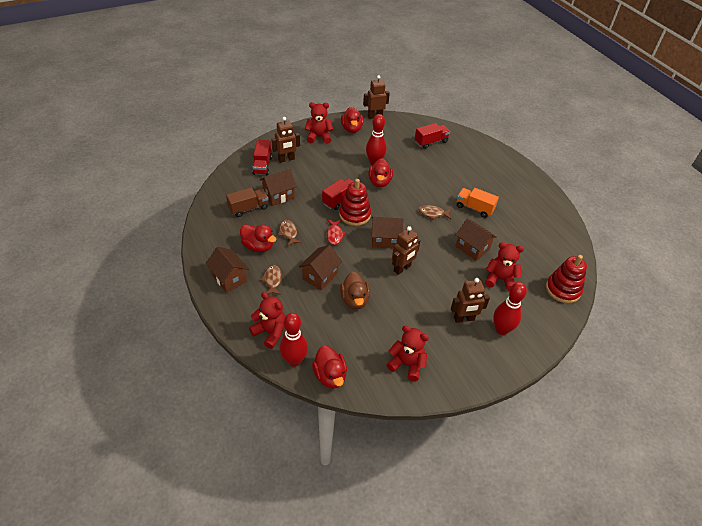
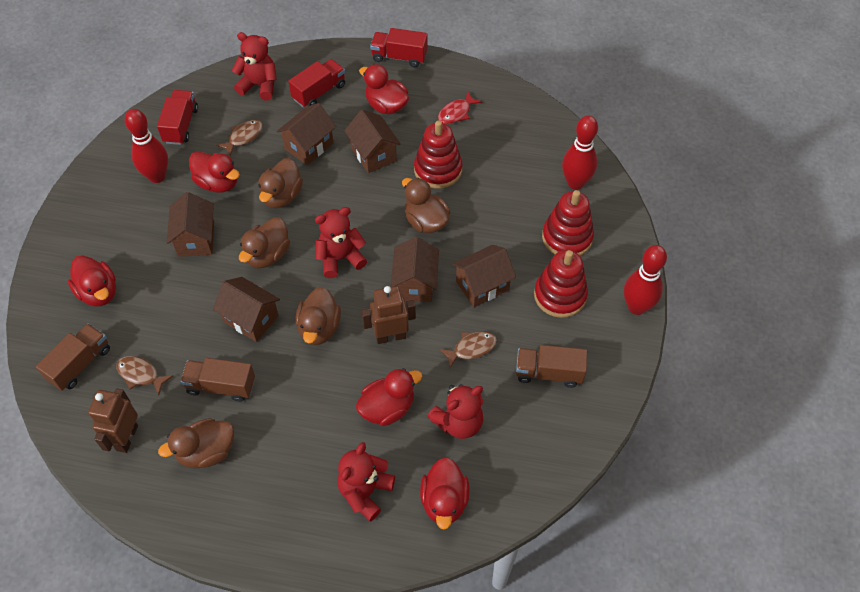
brown duck: [340,272,370,309] = 1 -> [158,418,234,469] [239,217,290,268] [258,158,303,208] [295,287,341,345] [402,178,450,233] = 5
brown house: [206,247,249,293] [260,169,297,206] [299,245,342,290] [372,217,403,248] [456,218,497,261] = 5 -> [167,192,214,257] [213,277,280,342] [276,103,336,165] [344,110,401,173] [391,237,439,302] [452,245,516,307] = 6
brown robot: [271,117,300,163] [363,75,390,119] [392,226,421,275] [451,278,490,323] = 4 -> [88,388,138,453] [362,286,416,344] = 2
brown truck: [226,188,269,217] = 1 -> [36,323,110,391] [180,358,255,402] [516,345,587,388] = 3
orange truck: [457,188,499,218] = 1 -> none = 0
red duck: [240,224,277,252] [312,345,347,389] [341,107,363,133] [368,158,393,187] = 4 -> [68,255,116,306] [189,151,240,193] [356,368,422,426] [359,64,409,114] [420,457,470,530] = 5
red stacking toy: [339,179,371,226] [546,255,587,303] = 2 -> [414,120,463,189] [534,250,588,318] [542,190,594,256] = 3

